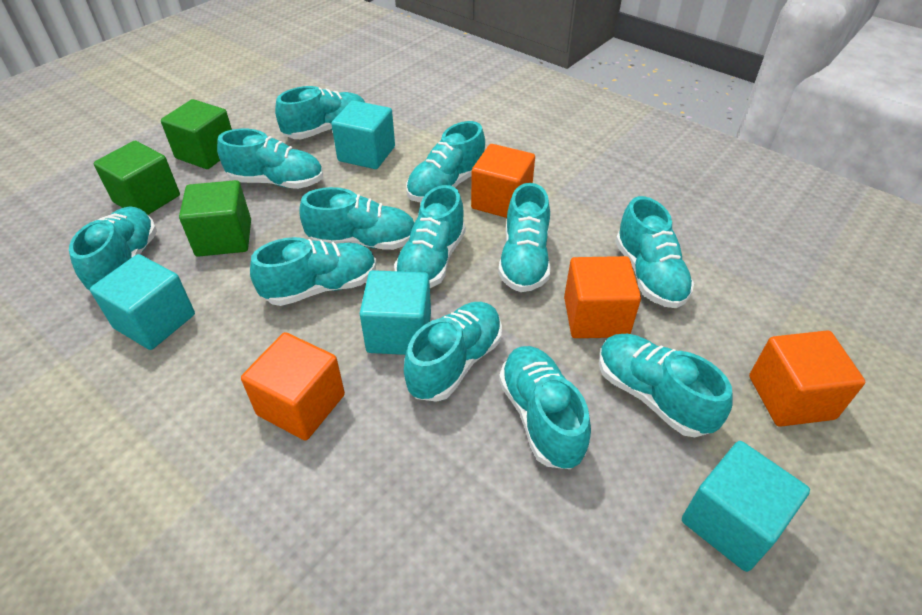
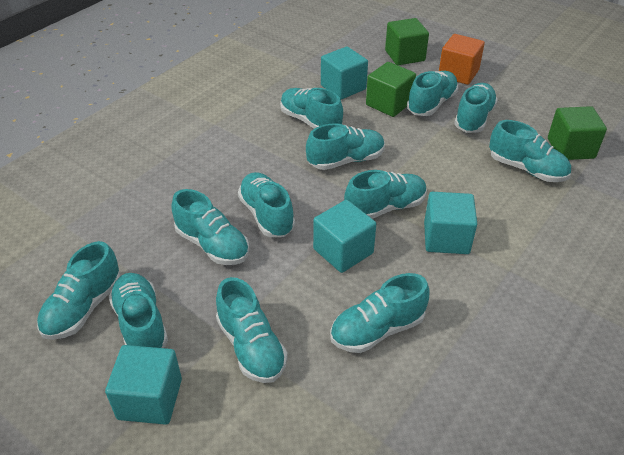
orange cube: [241,332,345,440] [471,144,535,218] [564,256,641,338] [749,330,865,427] = 4 -> [439,34,485,85] = 1

